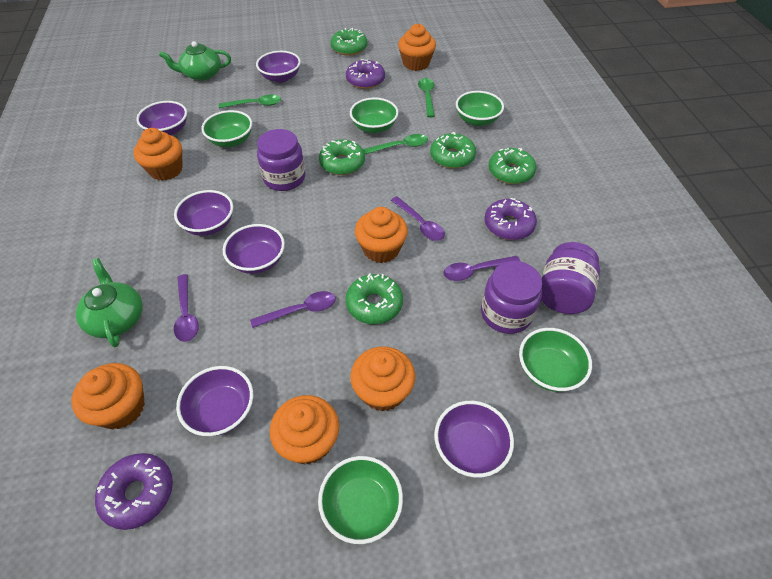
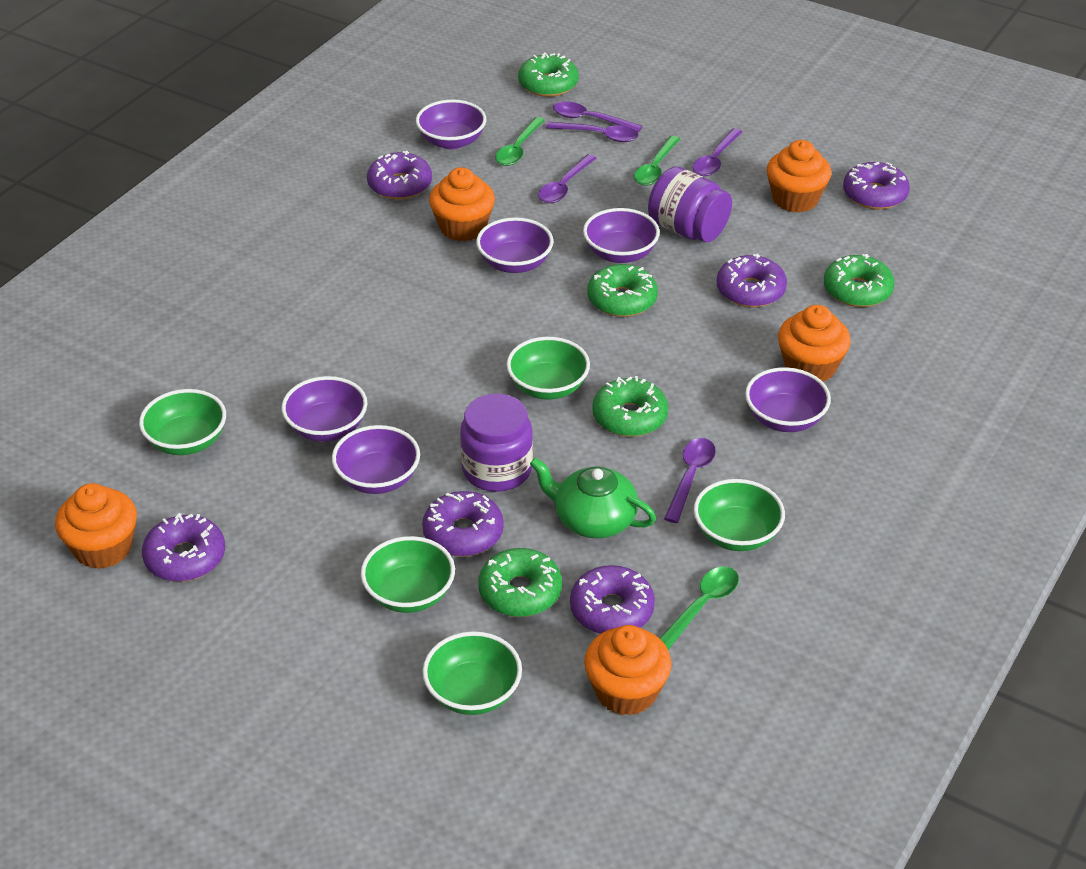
green teapot: [76,258,142,347] [159,41,231,81] = 2 -> [530,457,656,538] = 1
orange cupcake: [71,363,145,429] [133,128,183,181] [270,395,339,464] [350,346,415,412] [355,207,408,263] [398,24,436,71] = 6 -> [55,483,137,569] [429,167,495,241] [584,625,672,716] [767,140,831,213] [778,305,851,381] = 5
purple donut: [95,453,173,530] [346,59,385,89] [485,198,537,240] = 3 -> [142,513,225,582] [367,151,432,199] [422,491,504,557] [570,565,655,634] [716,254,787,307] [843,162,910,209] = 6
purple jar: [257,129,305,191] [481,261,542,334] [541,242,600,314] = 3 -> [460,394,533,492] [648,166,732,242] = 2
purple spoon: [174,274,199,342] [250,291,336,328] [391,196,445,241] [443,256,521,281] = 4 -> [538,154,597,203] [546,122,639,142] [553,102,642,132] [664,438,716,523] [693,128,742,176] = 5

